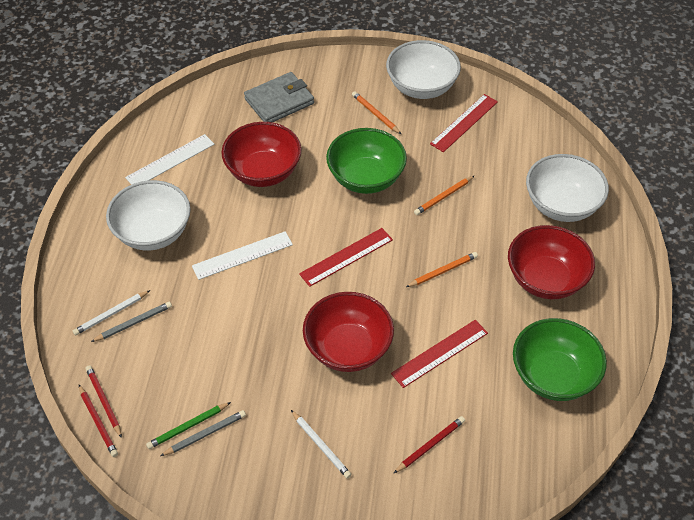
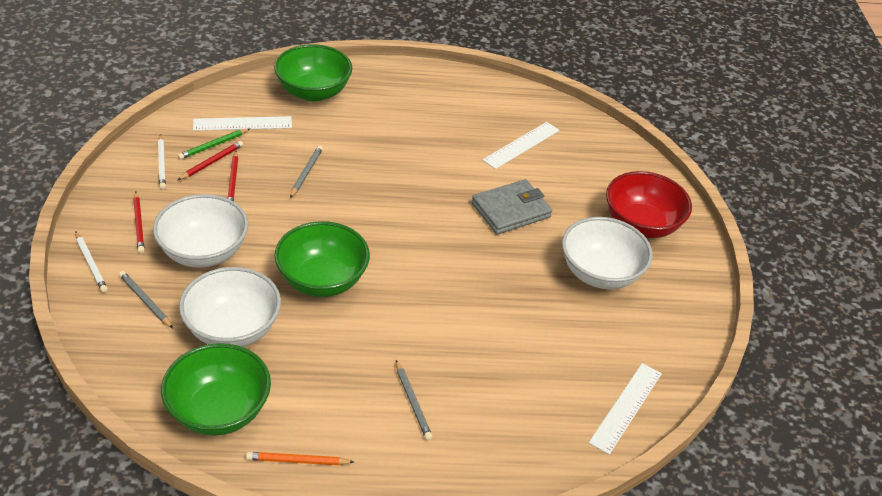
green bowl: [326,128,407,194] [513,318,607,401] = 2 -> [161,343,271,436] [274,44,352,102] [274,221,370,297] = 3
grey pencil: [91,302,172,342] [160,410,246,456] = 2 -> [119,271,173,328] [290,145,323,198] [396,360,432,440] = 3
orange pencil: [352,91,401,134] [406,252,478,287] [414,176,474,215] = 3 -> [246,452,354,465] = 1
red bowl: [221,122,302,187] [303,292,394,372] [508,225,595,299] = 3 -> [606,171,692,238] = 1
red ruler: [299,228,393,287] [391,320,488,388] [430,94,498,152] = 3 -> none = 0
white ruler: [125,134,214,185] [192,231,293,280] = 2 -> [193,116,292,131] [482,122,560,169] [589,363,662,455] = 3

